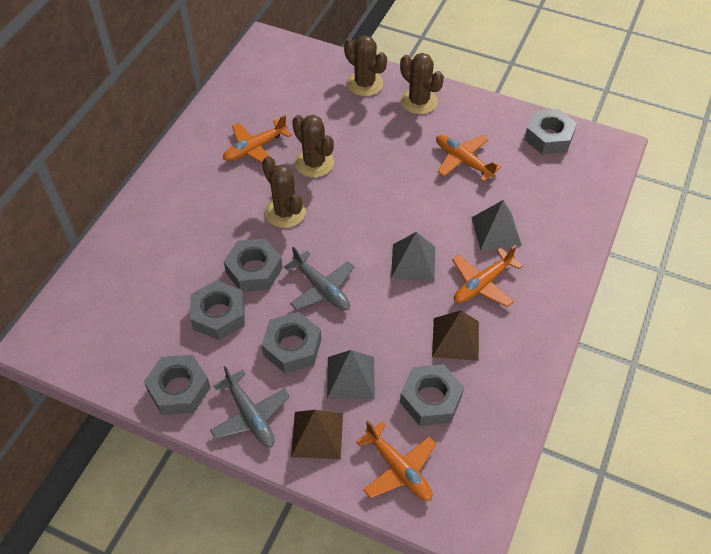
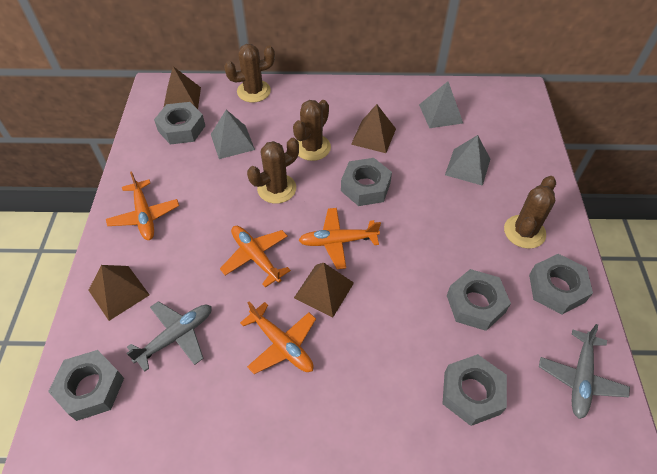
brown pyramid: [291,410,343,459] [432,310,479,361] = 2 -> [89,265,149,321] [163,66,201,109] [294,263,354,317] [351,104,396,153] = 4

